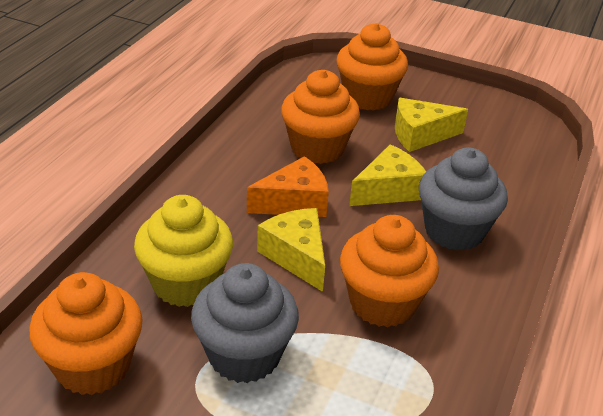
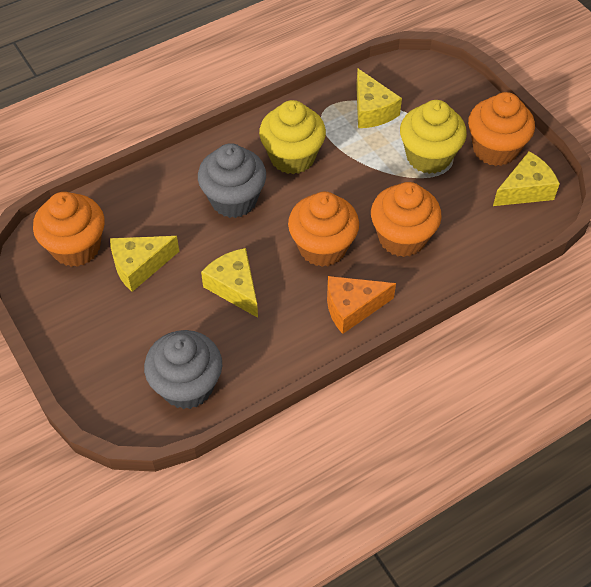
yellow cheese: [257,208,325,292] [349,144,426,206] [395,98,468,152] = 3 -> [110,236,179,292] [201,248,258,318] [356,69,402,128] [493,151,560,206] = 4
yellow cupcake: [134,195,233,307] = 1 -> [259,100,326,174] [400,100,467,174] = 2

